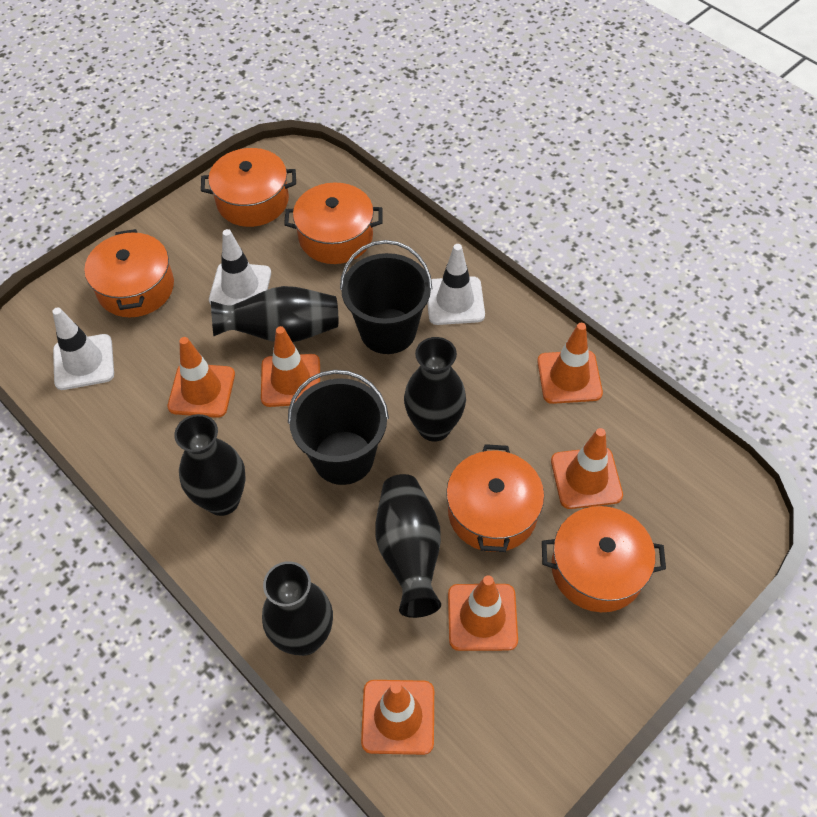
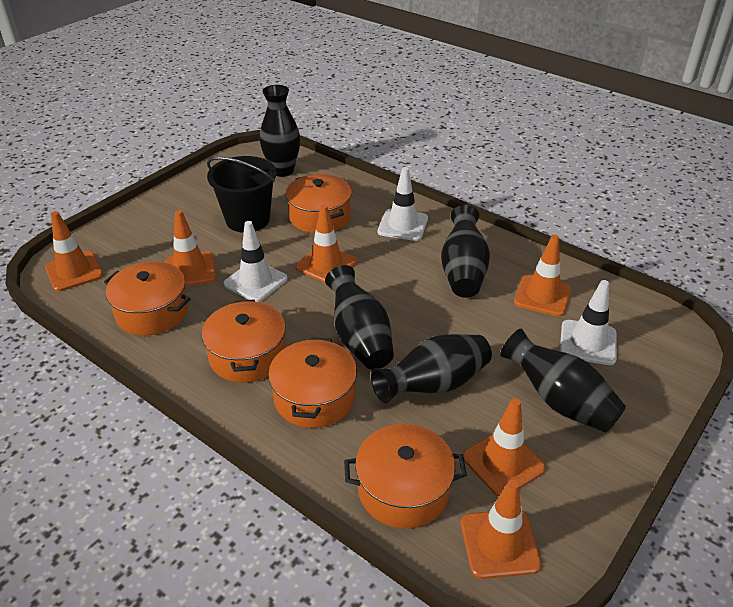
black bucket: [288,370,389,485] [340,240,432,354] = 2 -> [207,156,277,233] = 1

